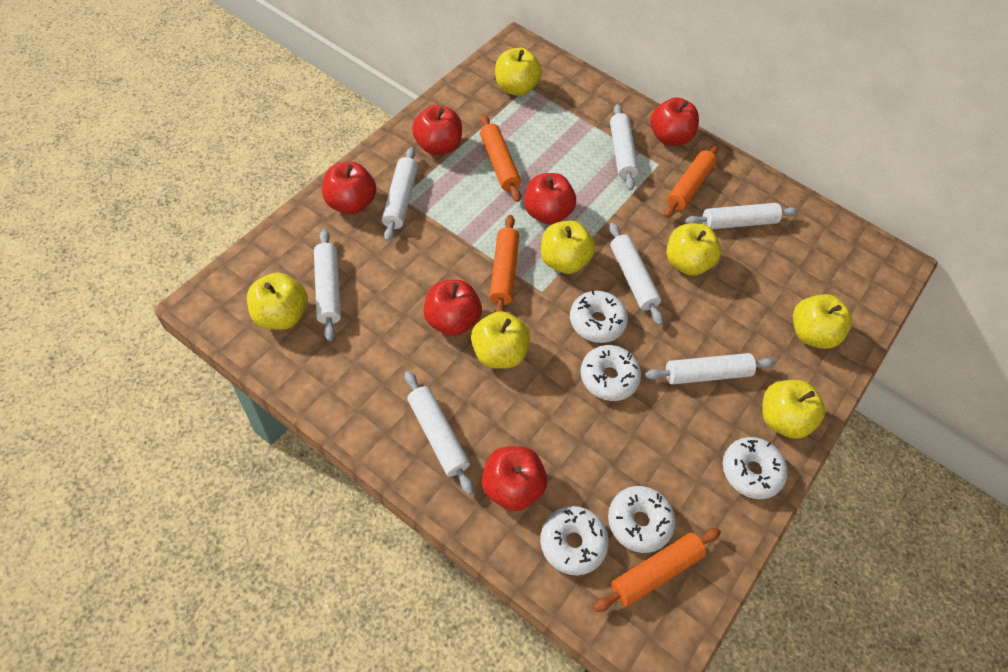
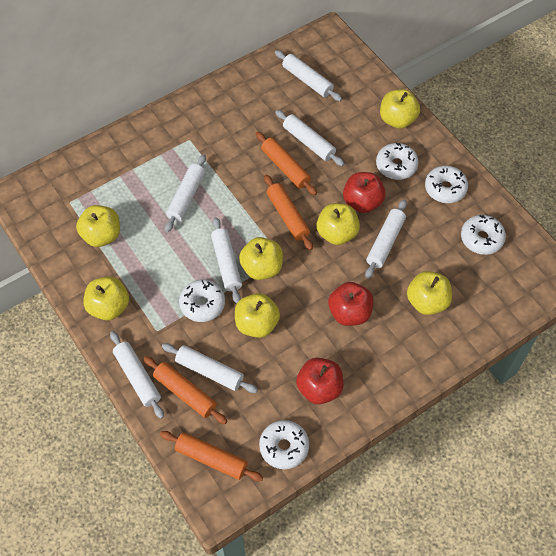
red apple: [322,161,376,214] [412,105,462,155] [424,280,482,336] [482,446,547,511] [524,173,576,225] [650,97,699,146] = 6 -> [296,358,344,404] [328,282,373,326] [343,172,386,213] = 3

